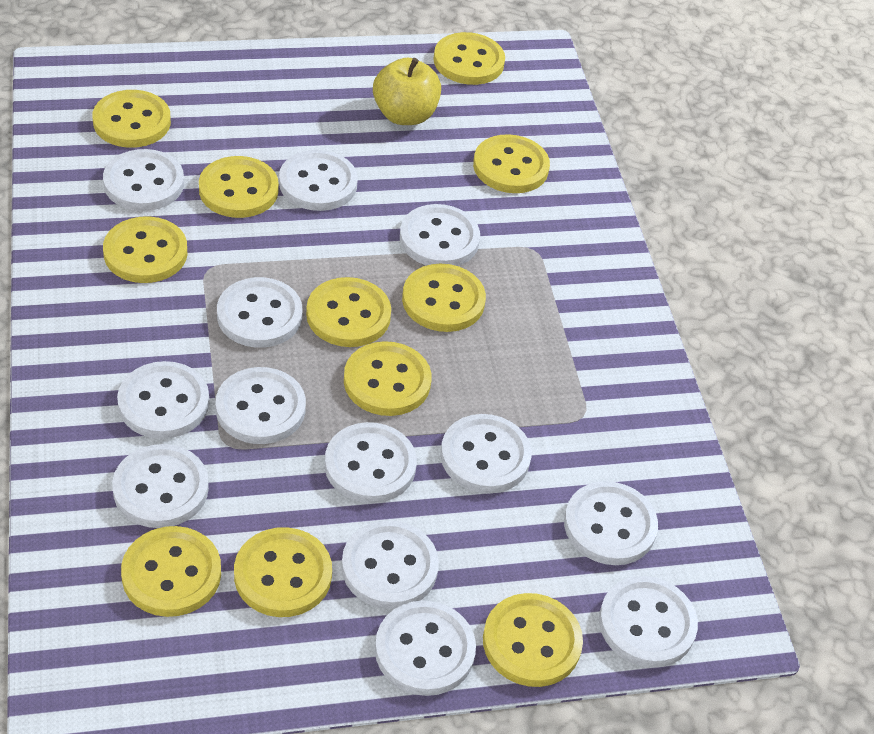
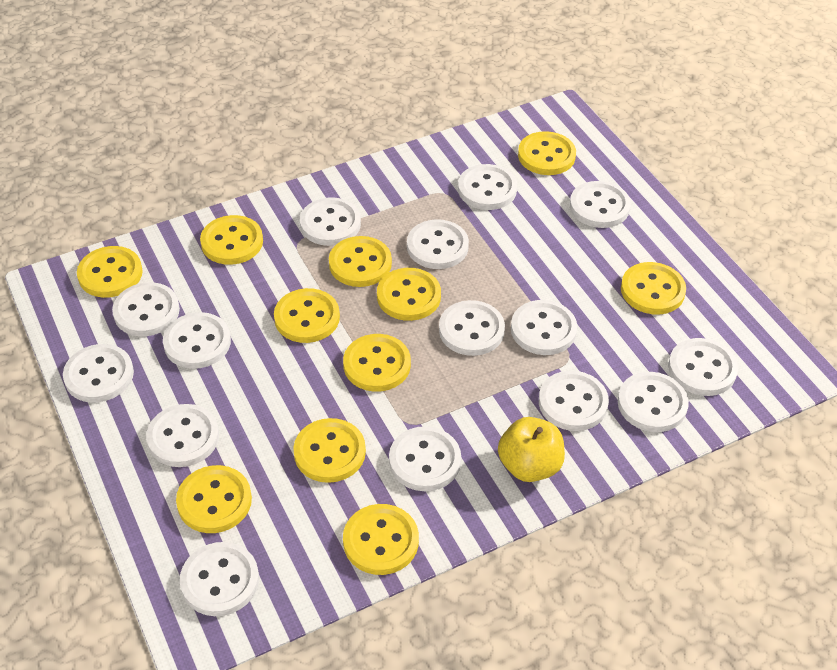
white button: [103,149,184,211] [112,444,209,528] [117,361,209,439] [215,367,306,444] [217,277,303,348] [279,150,358,211] [325,422,417,503] [342,520,439,609] [375,600,476,696] [400,204,480,266] [441,414,532,493] [564,481,658,565] [599,576,698,668] = 13 -> [63,344,134,403] [112,282,180,336] [146,404,219,467] [163,312,231,369] [180,542,259,616] [300,198,361,246] [389,426,461,491] [407,219,469,269] [439,300,505,356] [458,164,517,210] [511,300,577,355] [539,370,609,431] [570,181,631,228] [618,372,689,432] [668,338,738,396] = 15

